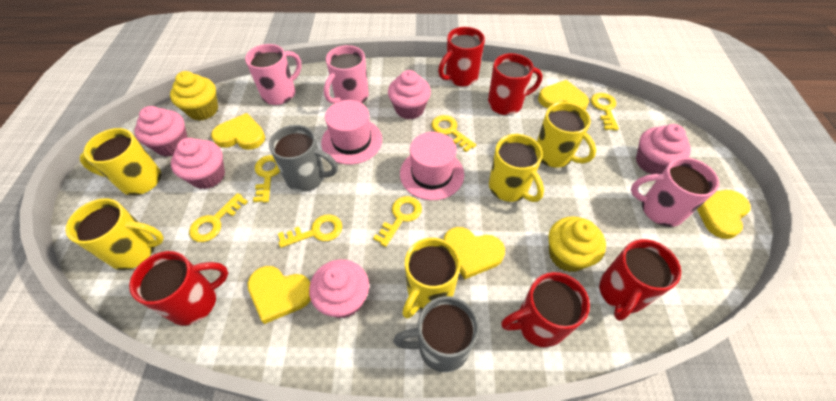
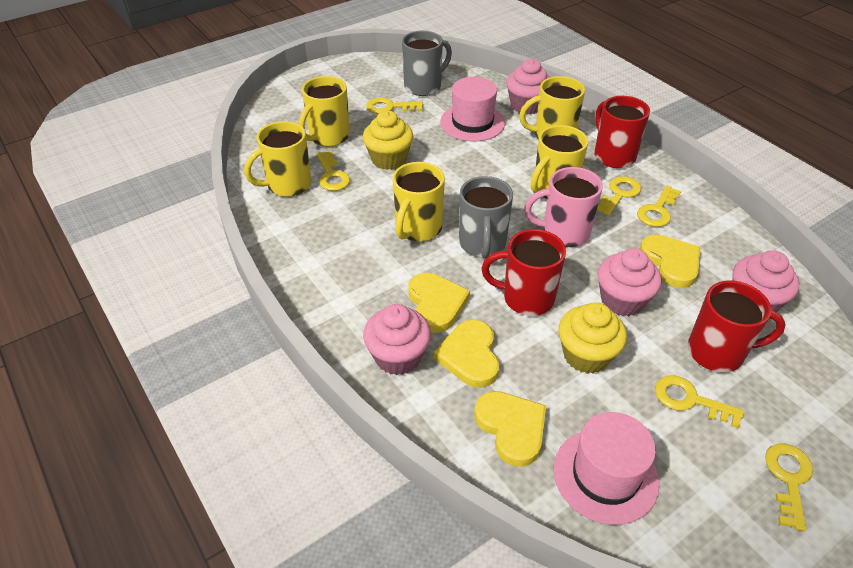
pink cupcake: [134,106,188,157] [171,138,225,189] [309,259,369,318] [388,70,431,120] [636,124,691,175] = 5 -> [363,304,431,375] [506,59,550,115] [598,248,662,316] [732,250,799,312] = 4
pink mug: [245,44,302,105] [324,45,369,103] [631,157,719,227] = 3 -> [524,167,603,247] = 1
red mug: [129,251,228,326] [438,27,485,86] [488,53,543,115] [501,272,590,348] [599,239,681,321] = 5 -> [481,229,566,316] [594,96,650,168] [688,280,786,373] = 3
yellow heart: [211,113,265,150] [247,266,311,324] [444,227,505,279] [538,80,589,110] [697,190,751,239] = 5 -> [409,273,470,333] [433,320,500,388] [474,391,546,467] [640,234,701,288] = 4

